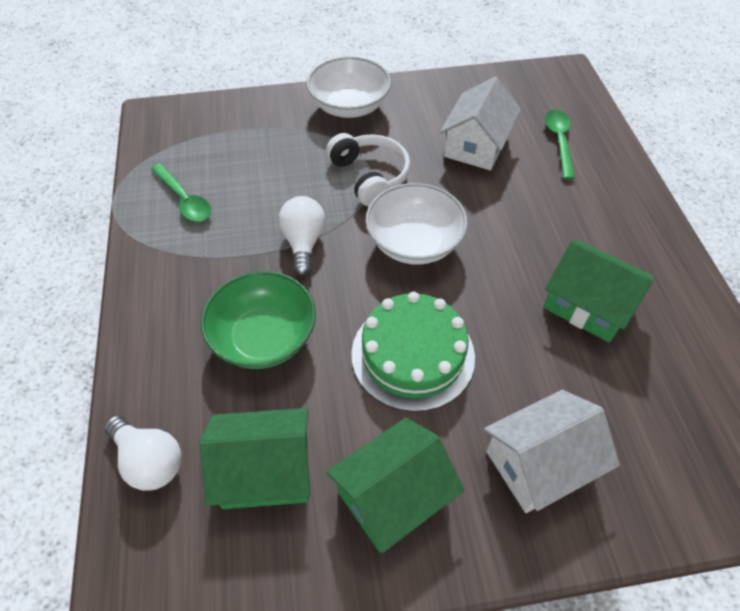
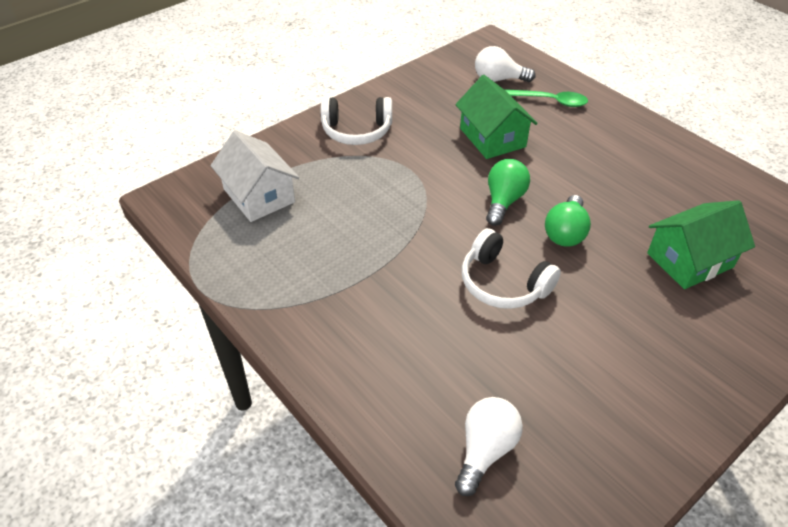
green bowl: [201,271,316,369] = 1 -> none = 0
green cake: [352,292,475,412] = 1 -> none = 0
green house: [199,408,310,509] [326,418,465,553] [543,240,654,343] = 3 -> [455,75,538,159] [647,200,755,289] = 2
green light bulb: none = 0 -> [486,159,530,226] [545,195,591,247] = 2
green spoon: [151,164,211,222] [545,110,575,179] = 2 -> [504,89,588,107] = 1
white bowl: [307,56,391,118] [365,183,468,265] = 2 -> none = 0
white headphones: [326,133,410,206] = 1 -> [321,97,392,145] [462,228,561,309] = 2
white house: [440,77,521,170] [484,390,620,513] = 2 -> [211,130,299,222] = 1

